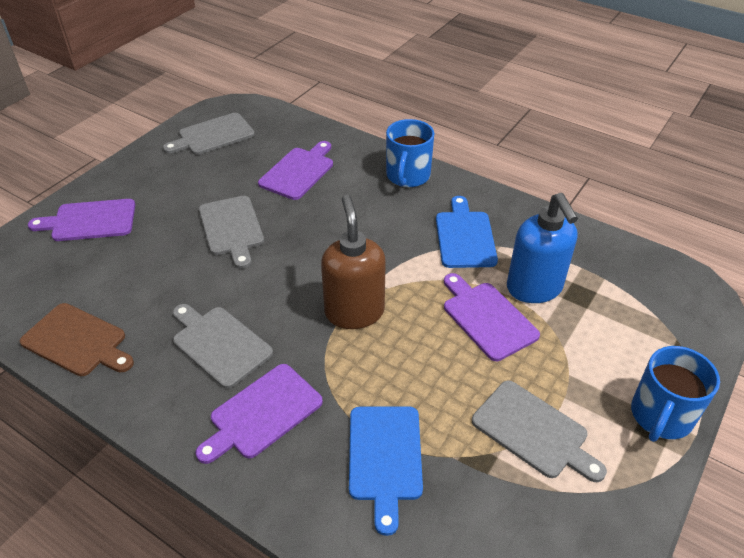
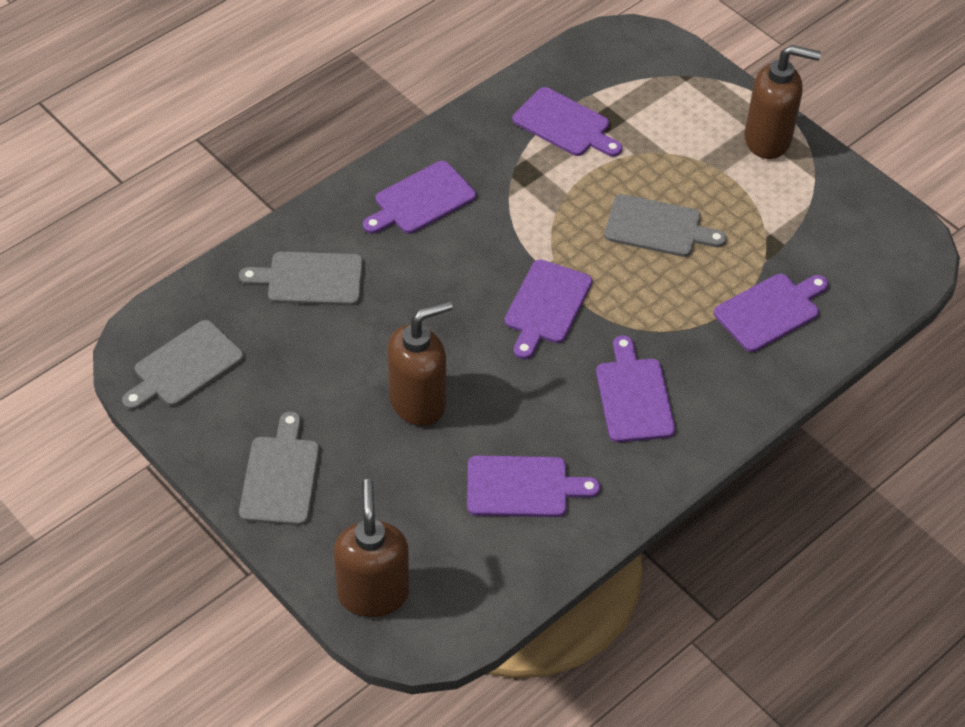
blue cutting board: [349,406,423,536] [436,196,498,268] = 2 -> none = 0
blue mug: [386,119,435,187] [631,346,720,442] = 2 -> none = 0
blue soap dispenser: [507,193,578,303] = 1 -> none = 0
brown cutting board: [20,303,134,376] = 1 -> none = 0
brown soap dispenser: [321,195,386,329] = 1 -> [334,479,409,617] [387,300,453,426] [744,45,821,159] = 3
purple cutting board: [28,199,135,241] [196,364,323,464] [258,141,333,200] [444,273,540,361] = 4 -> [363,161,476,234] [467,455,600,517] [505,259,592,359] [512,87,622,157] [596,335,675,443] [714,274,829,352] = 6

